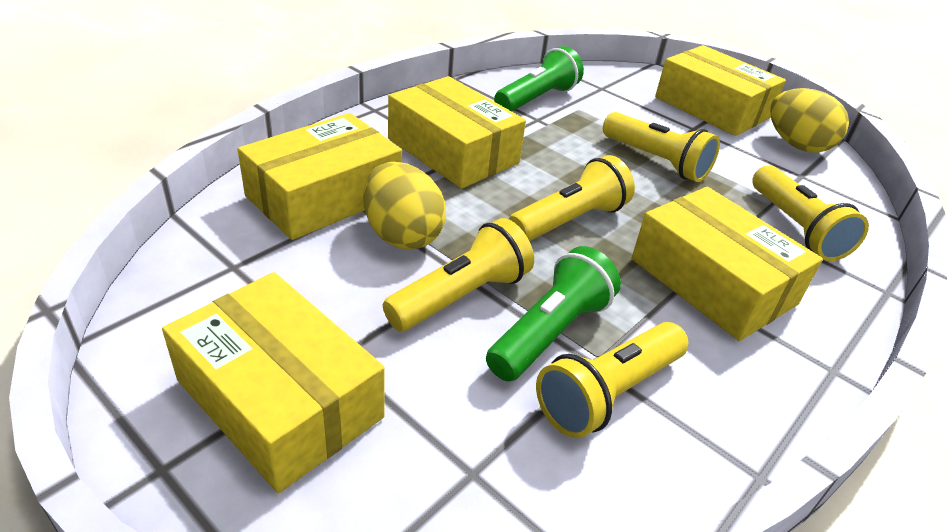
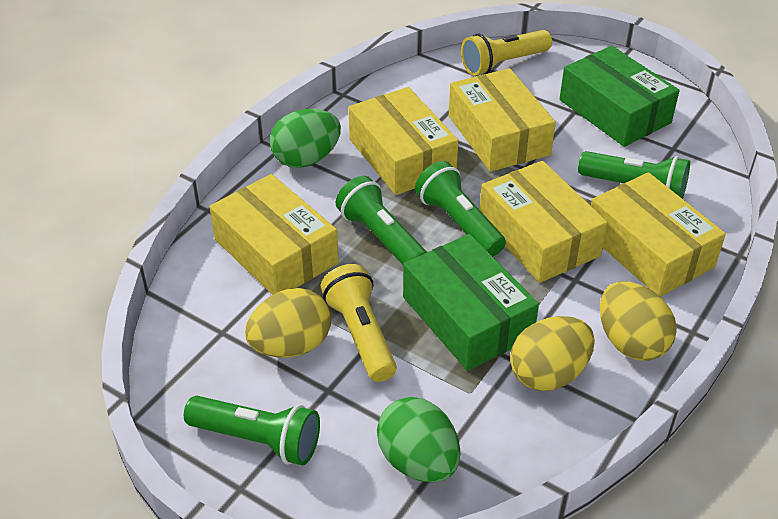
green box: none = 0 -> [403,234,539,371] [560,46,680,147] = 2
green egg: none = 0 -> [270,109,341,168] [377,397,460,483] = 2
green flashlight: [486,246,621,381] [494,46,584,111] = 2 -> [184,396,320,465] [336,176,427,265] [415,161,506,256] [578,151,690,199] = 4
yellow egg: [363,162,446,250] [770,88,849,153] = 2 -> [245,288,331,358] [510,316,595,391] [600,281,677,361] = 3
yellow flashlight: [383,218,534,331] [509,155,635,241] [536,322,688,438] [603,112,720,182] [752,165,869,261] = 5 -> [321,264,397,382] [461,30,552,76] = 2

